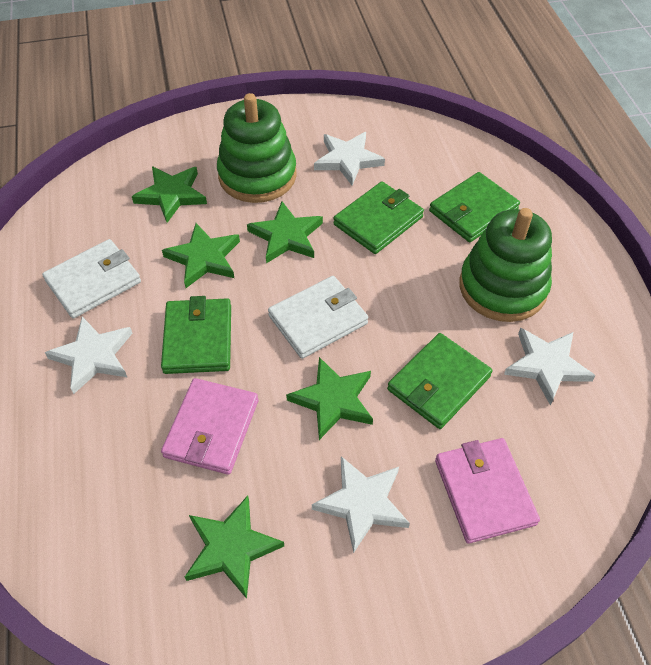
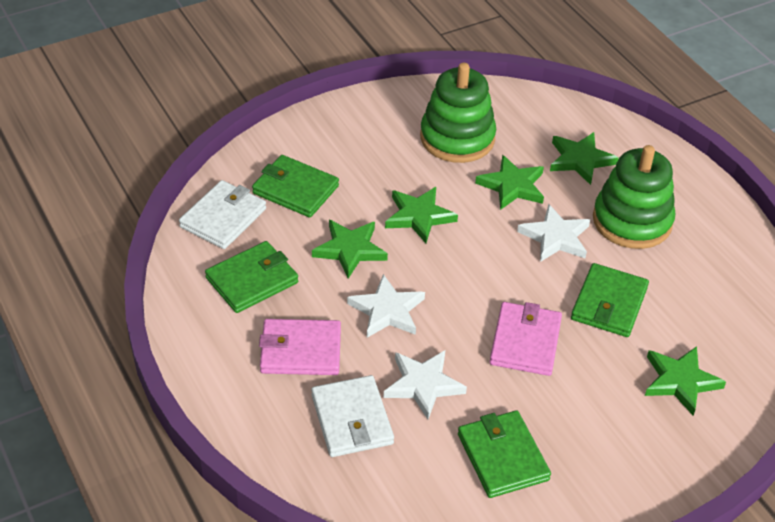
white star: [45,317,133,394] [312,456,410,553] [314,132,385,186] [504,328,596,405] = 4 -> [347,274,425,338] [384,350,467,419] [517,204,590,262] = 3

